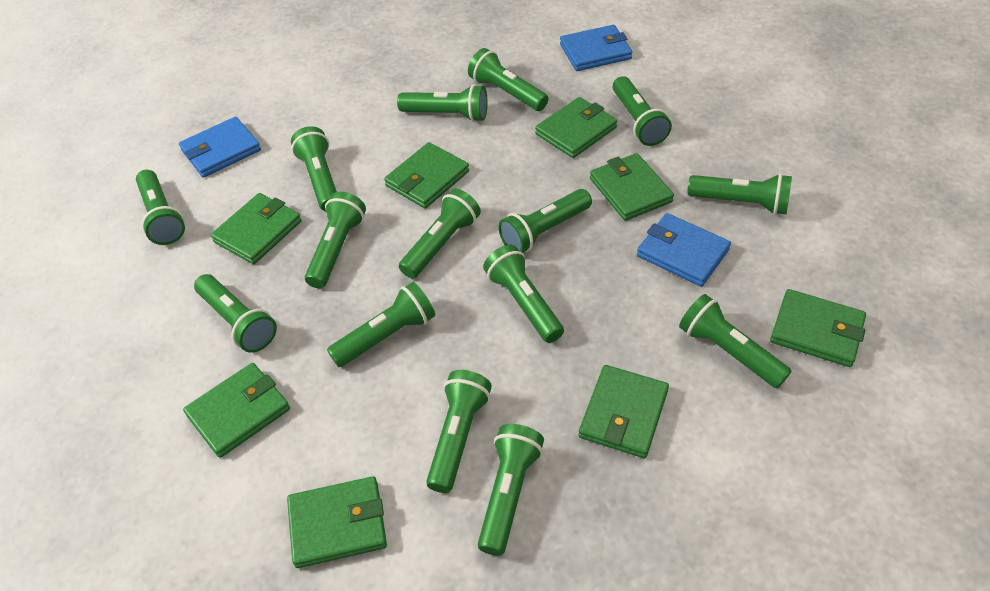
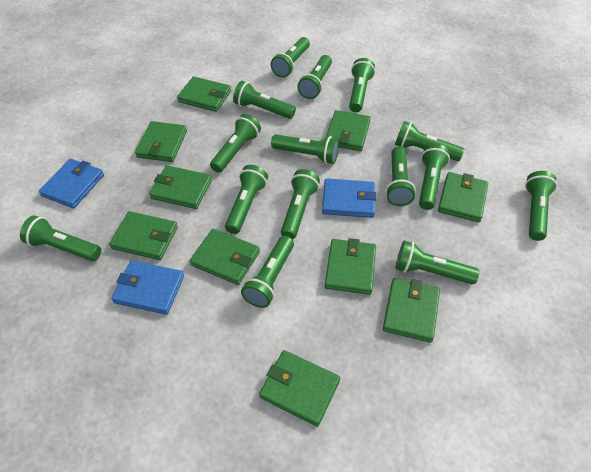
green wallet: [183,363,290,458] [211,193,302,264] [287,476,387,568] [384,142,469,209] [535,97,617,158] [579,365,669,458] [590,153,674,221] [770,289,866,367] = 8 -> [109,211,178,260] [135,121,187,162] [149,165,212,209] [177,76,231,112] [190,229,260,285] [259,350,340,427] [325,238,376,295] [326,110,371,151] [383,278,440,343] [438,172,488,222] = 10

